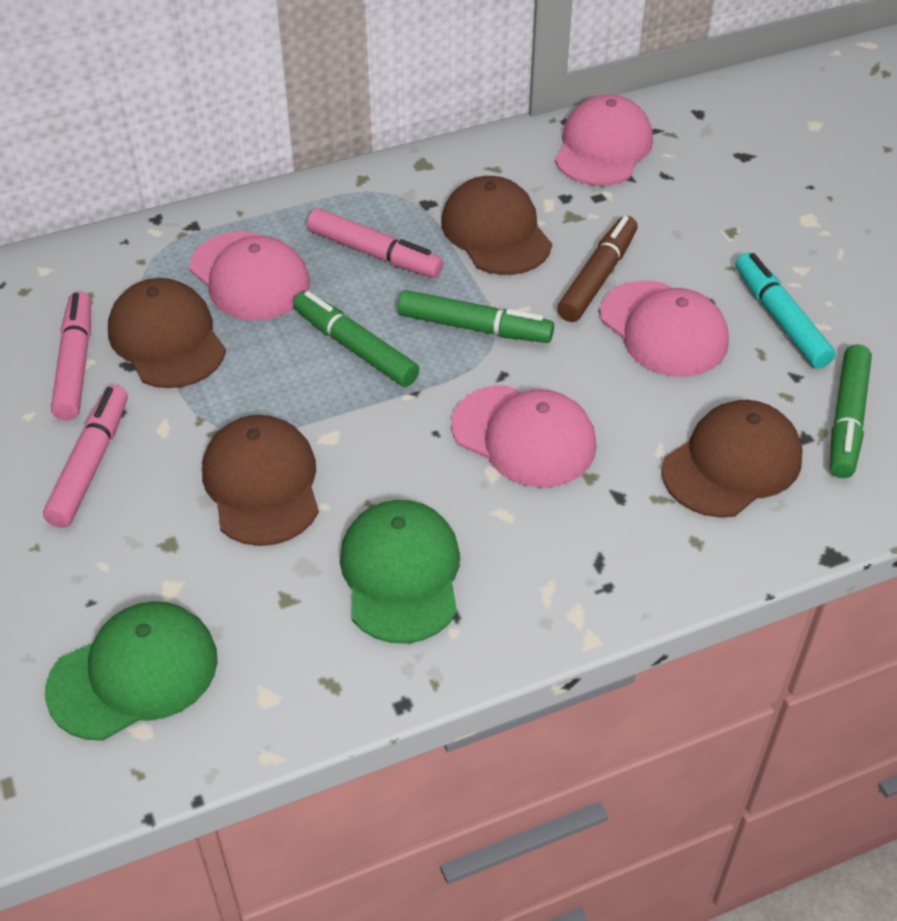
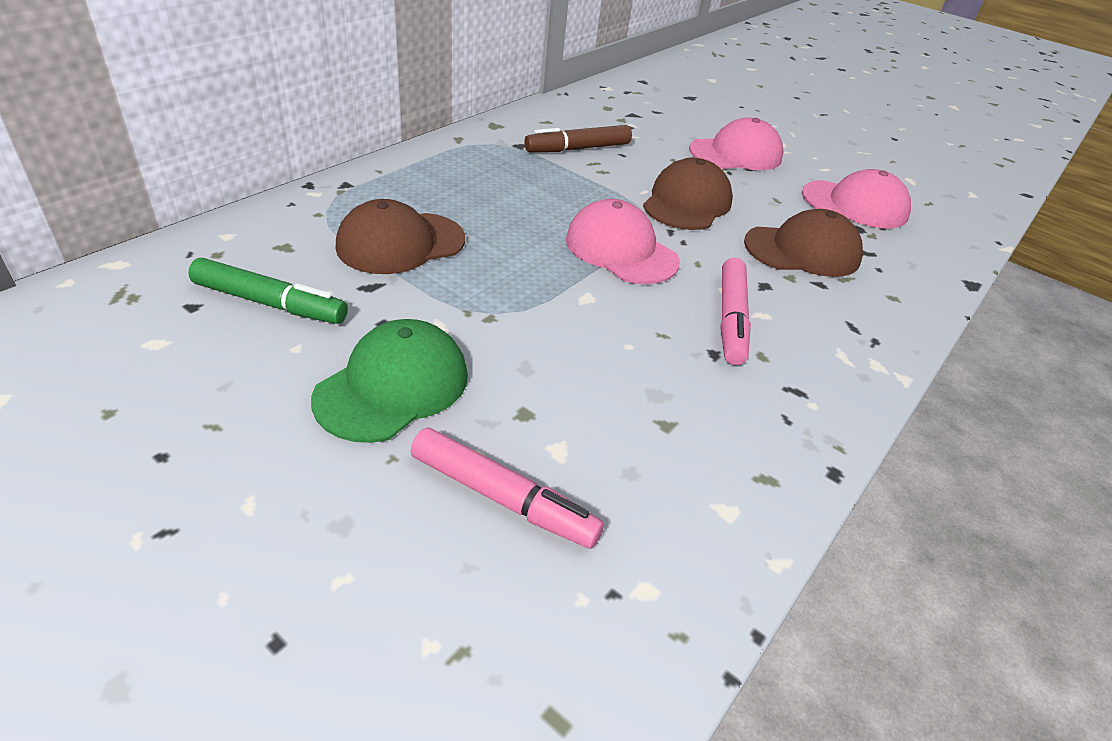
brown cap: [108,278,226,388] [202,415,319,546] [441,176,552,275] [661,400,803,518] = 4 -> [336,199,465,274] [643,158,733,230] [744,209,863,277] = 3
green cap: [45,601,218,741] [340,500,460,644] = 2 -> [311,319,468,443] = 1
green marker: [293,291,420,387] [398,290,554,343] [830,345,872,478] = 3 -> [188,258,348,324] = 1
pink cap: [190,231,310,320] [451,385,596,487] [555,95,653,186] [600,281,729,377] = 4 -> [566,199,680,284] [689,118,784,170] [802,169,911,229] = 3
pink marker: [43,385,128,528] [51,292,91,420] [307,209,443,278] = 3 -> [411,428,604,549] [720,258,751,365] = 2
turquoise marker: [736,252,835,368] = 1 -> none = 0

